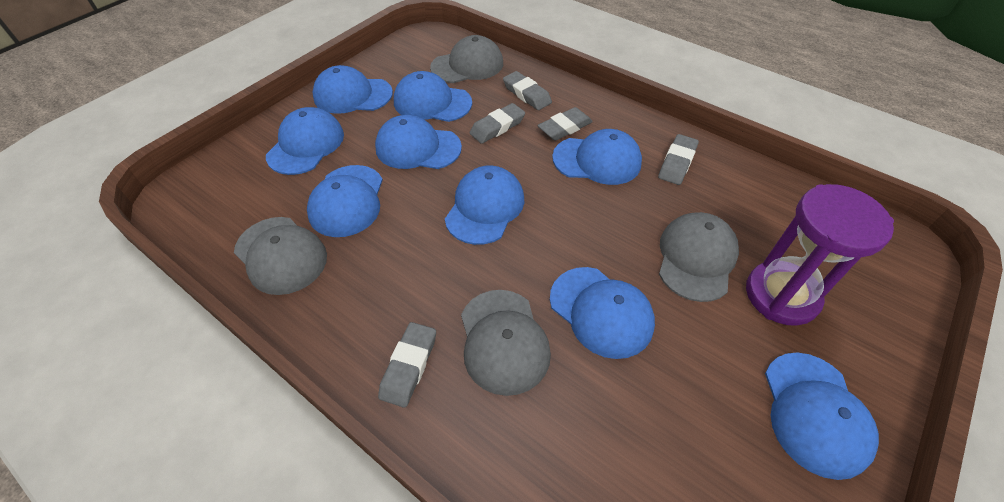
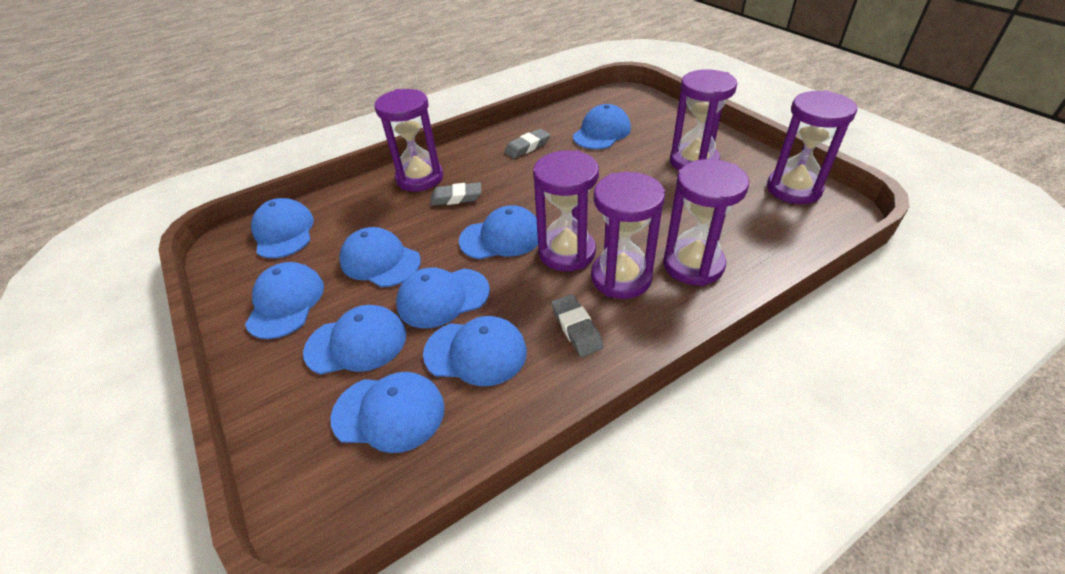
grey cap: [234,217,327,295] [430,35,503,83] [461,290,551,396] [659,212,739,302] = 4 -> none = 0
grey eraser: [378,322,436,408] [469,103,525,144] [503,71,552,110] [537,107,593,141] [658,134,699,185] = 5 -> [430,182,481,206] [504,129,550,158] [551,294,604,357] = 3
purple hourglass: [746,184,894,326] = 1 -> [375,89,443,191] [533,150,599,271] [591,172,665,299] [663,159,749,286] [670,69,737,170] [767,91,857,204] = 6

